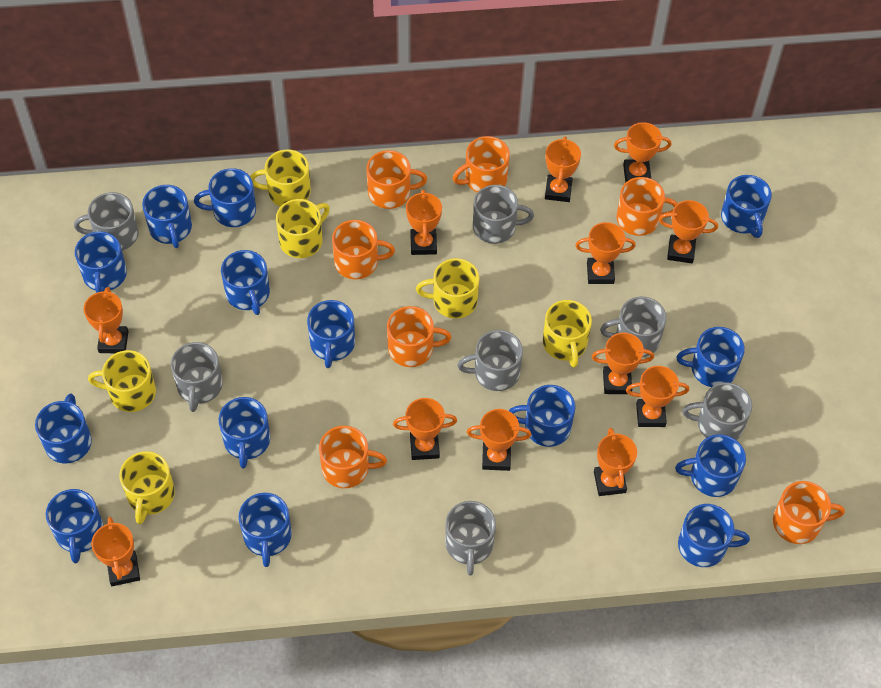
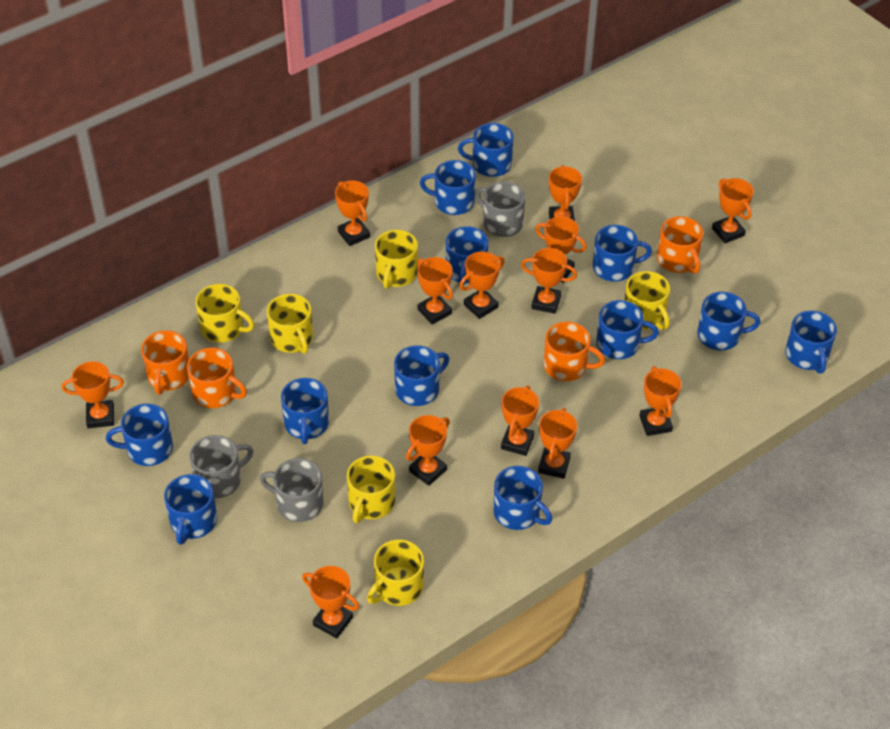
blue mug: [35,394,92,463] [46,489,103,563] [75,231,127,293] [142,185,192,248] [194,168,256,227] [219,397,270,468] [221,250,270,315] [239,493,292,567] [307,300,355,368] [509,385,576,447] [675,434,746,497] [676,327,745,387] [678,504,750,567] [721,175,772,238] = 14 -> [106,404,173,466] [164,474,217,545] [281,378,329,444] [394,345,449,406] [420,160,476,215] [446,226,488,286] [458,123,514,177] [493,466,552,530] [593,225,652,282] [596,300,659,359] [697,292,760,350] [785,311,837,373] = 12
grey mug: [74,192,139,251] [171,342,223,412] [445,501,496,575] [457,330,523,391] [473,185,534,244] [600,297,667,357] [682,383,752,440] = 7 -> [189,435,254,498] [260,458,324,522] [475,181,525,237] = 3
orange mug: [319,426,387,488] [332,220,395,279] [366,150,427,209] [387,306,451,367] [452,136,510,192] [616,177,678,236] [773,481,845,544] = 7 -> [141,330,189,395] [187,348,247,408] [544,322,605,381] [657,216,703,274] = 4
orange trophy: [84,287,129,353] [91,517,140,586] [393,398,457,460] [406,189,442,255] [467,409,531,471] [545,137,581,202] [575,222,636,284] [592,333,654,394] [594,428,637,496] [614,122,671,183] [626,366,689,427] [659,200,718,263] = 12 -> [62,361,124,428] [302,566,359,639] [335,180,370,246] [406,415,450,486] [417,257,453,325] [459,252,505,319] [501,385,539,456] [521,248,577,314] [535,216,587,283] [538,408,577,479] [549,165,582,221] [639,366,682,436] [712,178,754,243] = 13

